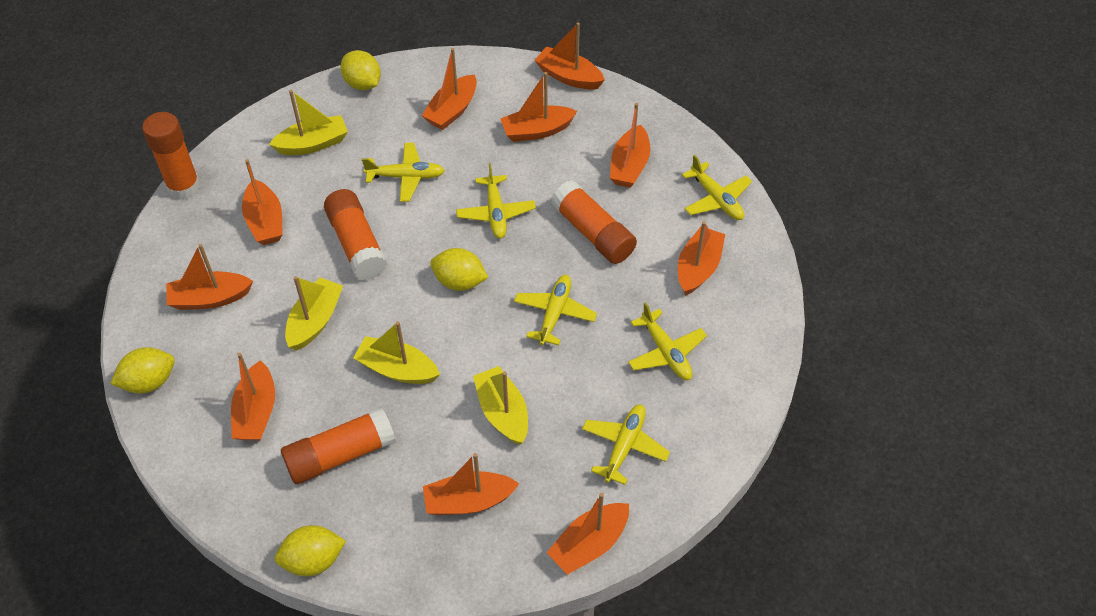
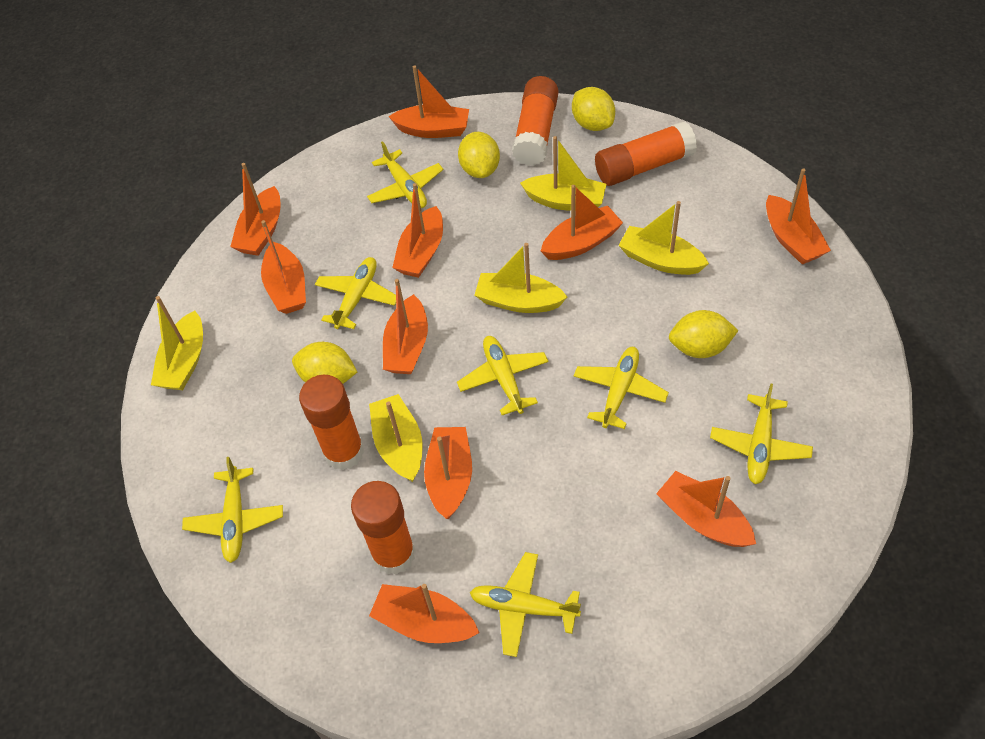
yellow boat: [269,90,348,155] [285,276,343,351] [353,321,440,384] [473,366,528,445] = 4 -> [151,296,203,390] [369,394,423,482] [474,243,567,313] [520,136,606,211] [618,201,709,275] = 5
yellow plane: [362,143,445,202] [456,163,536,239] [514,275,597,345] [582,404,670,485] [628,302,707,380] [682,155,752,220] = 6 -> [182,457,283,563] [315,257,396,329] [367,141,443,208] [457,336,549,415] [470,552,581,657] [574,347,669,429] [710,384,813,484] = 7

